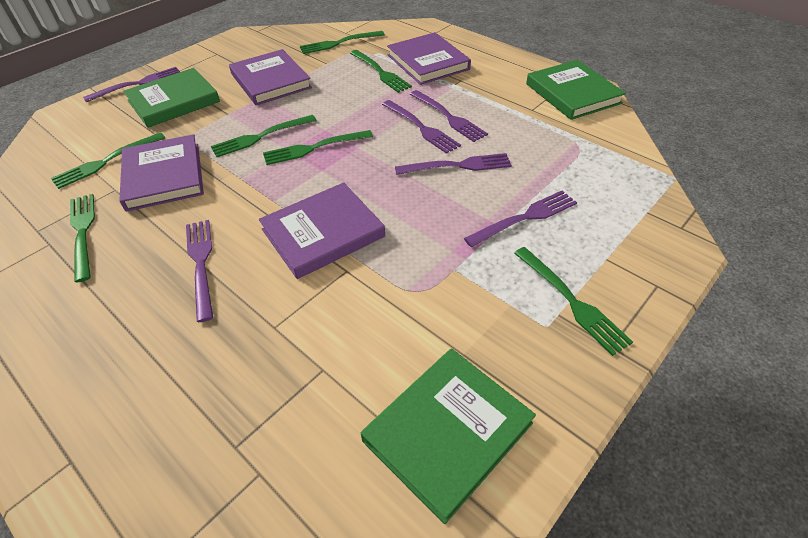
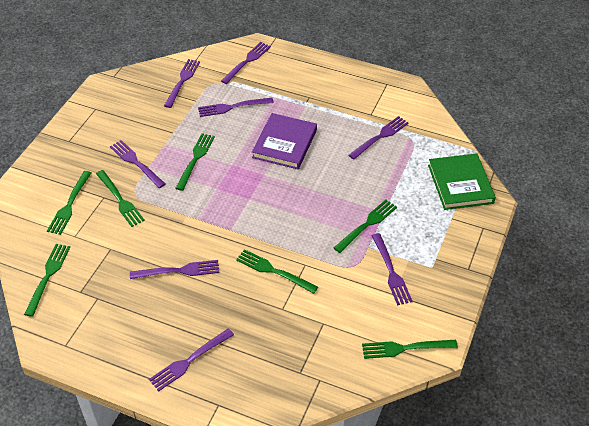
green book: [123,68,220,128] [361,348,536,524] [526,60,626,120] = 3 -> [428,153,496,210] = 1
purple book: [119,134,204,212] [229,49,312,105] [259,182,385,279] [387,32,471,85] = 4 -> [252,113,317,169] = 1
purple fork: [83,67,180,102] [186,220,213,322] [382,100,461,154] [395,153,512,175] [410,90,488,142] [464,190,577,247] = 6 -> [110,140,165,188] [130,260,219,279] [149,328,234,392] [164,59,200,108] [198,98,274,117] [221,42,271,84] [348,116,408,160] [372,233,413,306] = 8

